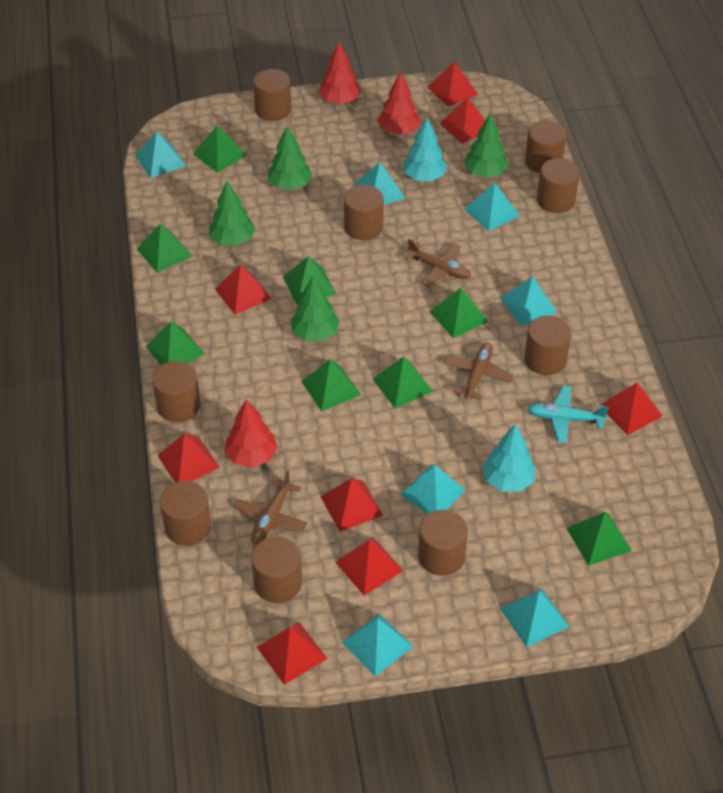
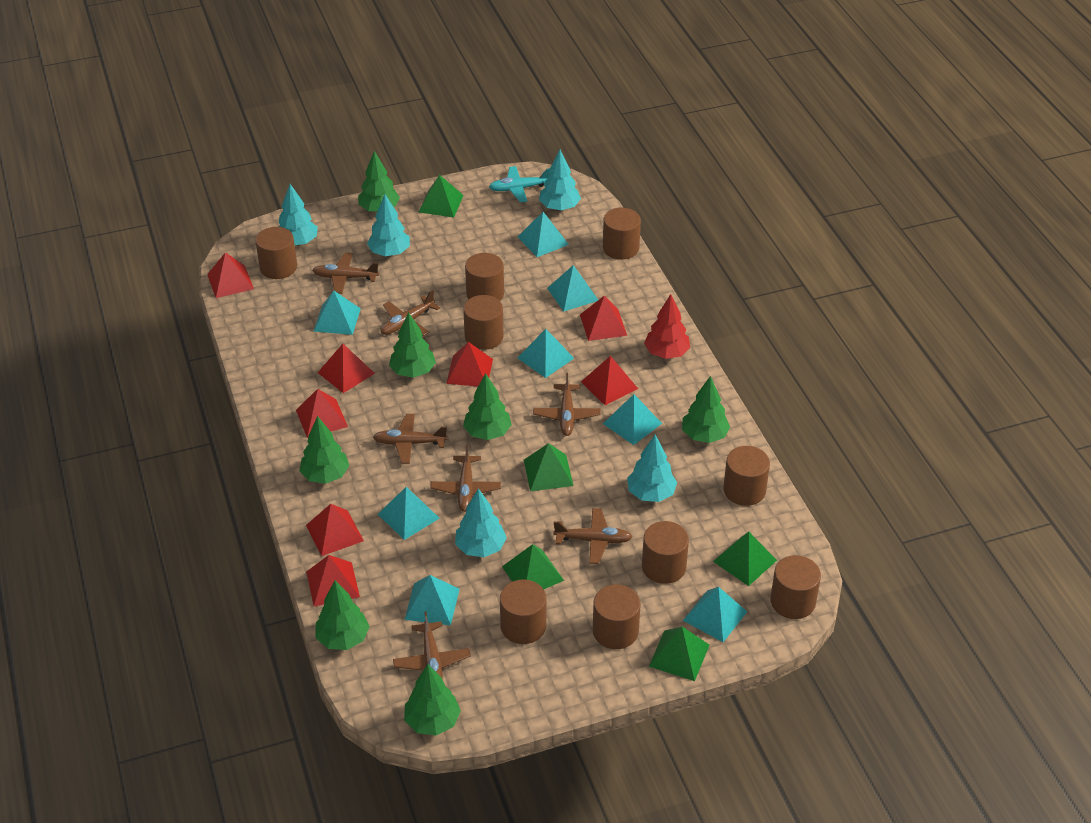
brown plane: [234,470,308,544] [404,239,471,287] [444,343,514,400] = 3 -> [312,253,379,294] [373,414,448,464] [380,290,440,336] [393,611,471,680] [430,444,501,512] [533,373,601,436] [553,508,633,564] = 7
green pyramid: [137,223,192,273] [145,321,205,365] [193,125,247,173] [283,256,336,305] [301,359,361,411] [373,356,433,408] [430,288,489,338] [566,512,632,566] = 8 -> [419,175,464,218] [502,544,564,589] [524,443,574,491] [649,627,709,681] [713,532,777,586] = 5
green tree: [209,181,255,246] [268,126,312,190] [291,275,340,341] [464,113,509,177] = 4 -> [299,416,349,484] [316,580,370,650] [358,151,400,212] [389,312,436,378] [404,664,461,736] [463,373,512,440] [682,376,730,443] = 7
red tree: [225,399,278,468] [318,41,361,104] [377,71,420,135] = 3 -> [644,294,690,359] = 1
turquoise pyramid: [135,131,186,178] [342,613,413,676] [354,162,405,205] [400,465,466,514] [464,183,520,231] [500,589,569,647] [501,276,558,326] = 7 -> [314,291,361,335] [378,487,440,540] [405,575,460,625] [518,212,569,257] [518,329,574,378] [547,265,598,311] [603,394,662,445] [683,587,747,642] = 8
turquoise tree: [403,118,447,181] [482,424,536,492] = 2 -> [279,184,318,246] [367,194,410,256] [455,488,507,557] [539,150,581,211] [627,435,677,502] = 5

